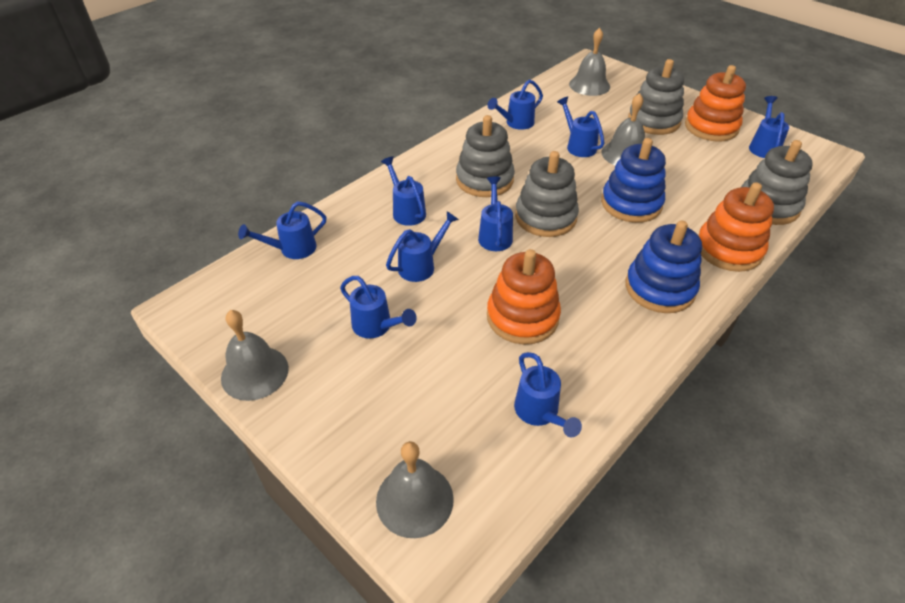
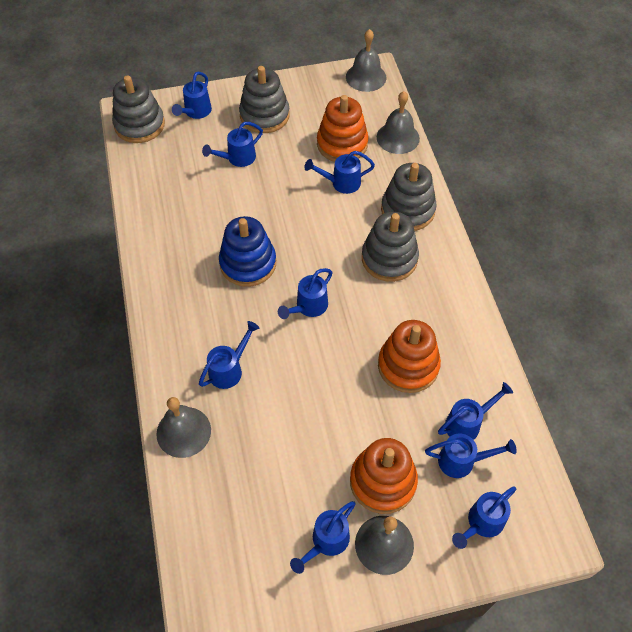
blue stacking toy: [601,138,666,223] [626,221,702,313] = 2 -> [219,216,276,287] = 1

